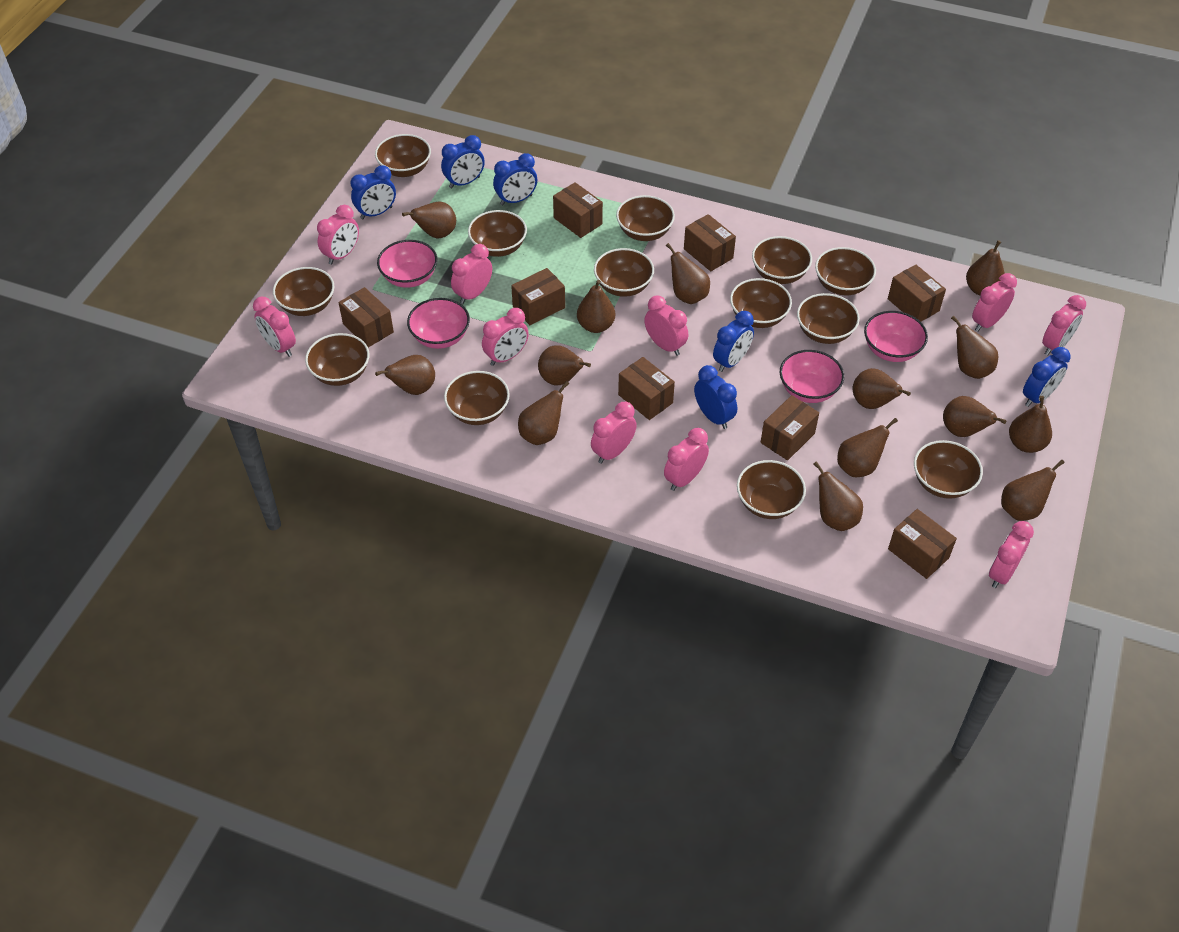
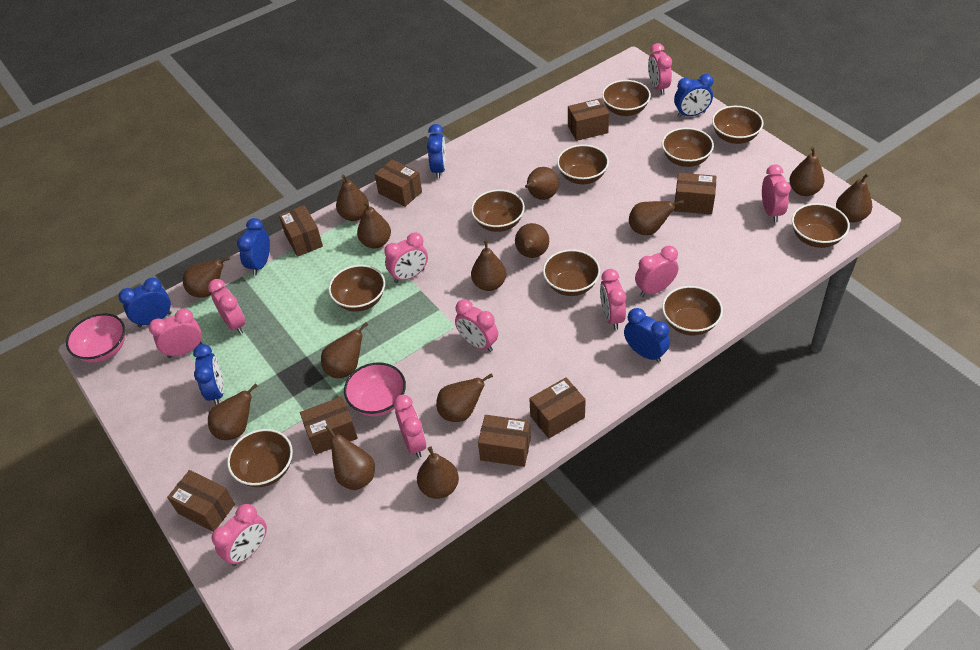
brown bowl: [273,267,334,316] [305,333,370,386] [375,134,431,177] [444,371,510,425] [468,210,527,257] [594,248,654,297] [616,195,675,241] [730,278,792,328] [737,460,806,519] [752,236,812,284] [797,293,860,344] [815,247,876,295] [914,440,983,499] = 13 -> [227,429,293,487] [329,265,385,312] [471,190,525,232] [543,249,600,296] [557,145,609,184] [602,80,651,116] [662,128,714,167] [662,286,723,336] [712,106,763,144] [792,203,850,248] = 10
pink bowl: [377,240,437,288] [407,298,470,349] [780,350,844,403] [864,311,928,362] = 4 -> [66,313,125,363] [344,362,406,416] = 2

